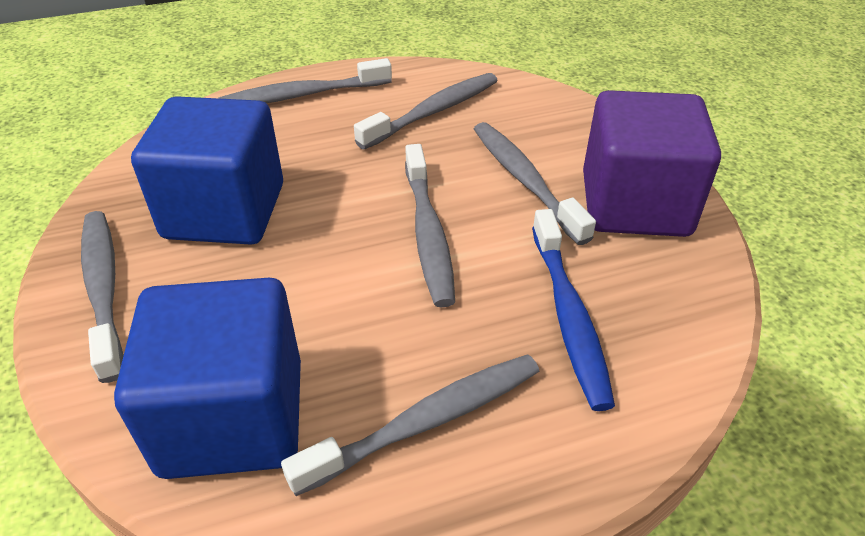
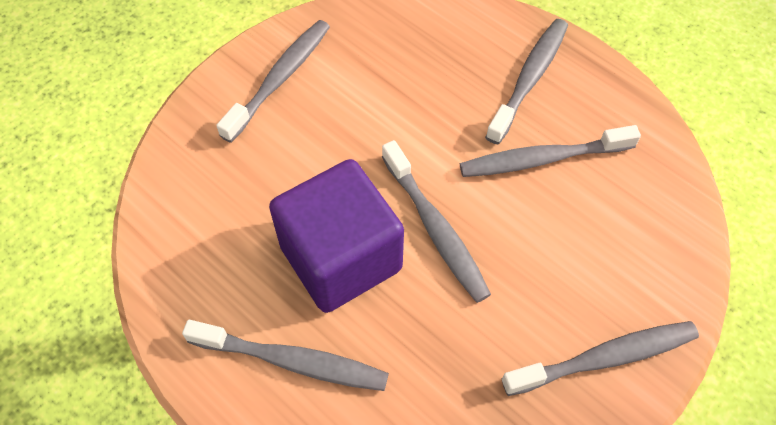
blue cube: [114,278,301,479] [131,96,283,245] = 2 -> none = 0
blue toothbrush: [532,209,615,411] = 1 -> none = 0

